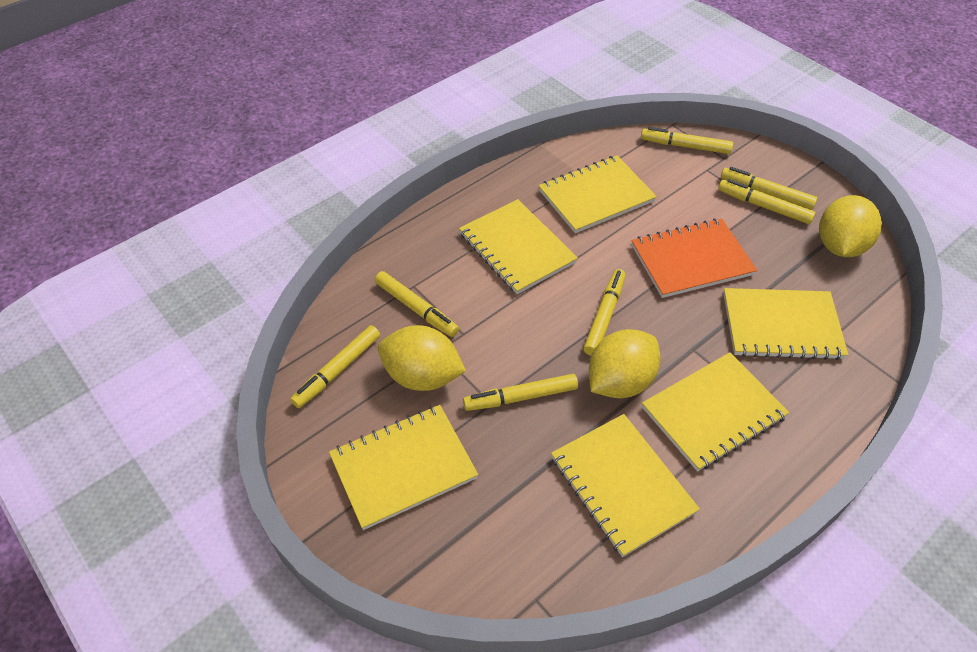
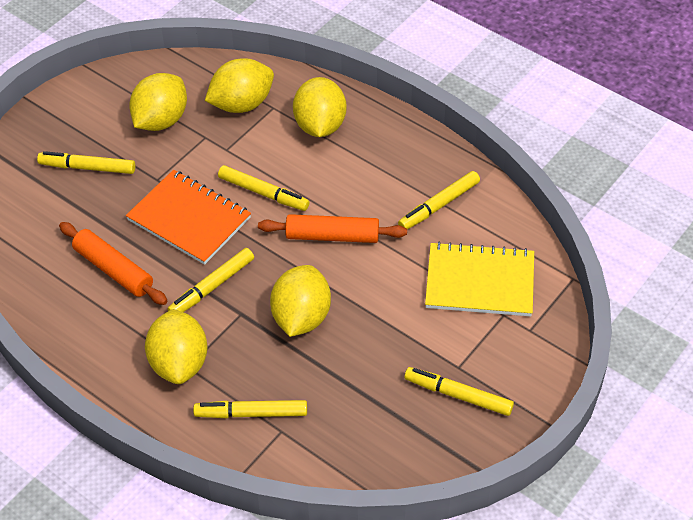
orange rolling pin: none = 0 -> [59,222,167,305] [258,214,407,243] = 2
yellow lemon: [378,325,466,391] [589,329,661,398] [819,195,882,257] = 3 -> [129,73,187,131] [145,309,207,384] [205,58,274,113] [270,265,331,337] [293,77,346,137] = 5
yellow marker: [290,325,380,408] [375,271,459,337] [463,374,578,411] [583,269,625,356] [641,127,733,154] [718,179,816,224] [721,167,817,210] = 7 -> [37,151,135,174] [167,248,254,312] [193,400,307,418] [218,165,309,211] [398,171,480,229] [404,367,514,416] = 6
yellow notebook: [329,405,478,530] [459,199,578,294] [538,155,657,233] [551,414,700,557] [642,352,789,472] [723,288,848,360] = 6 -> [425,242,534,316] = 1

